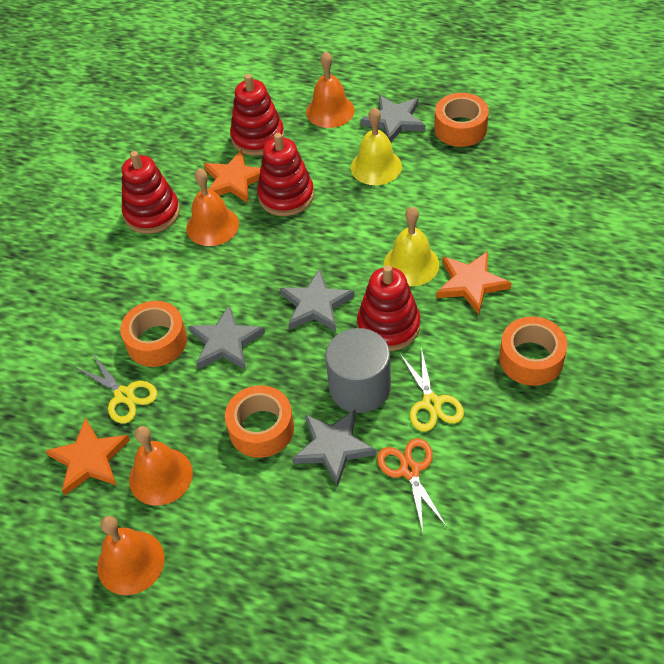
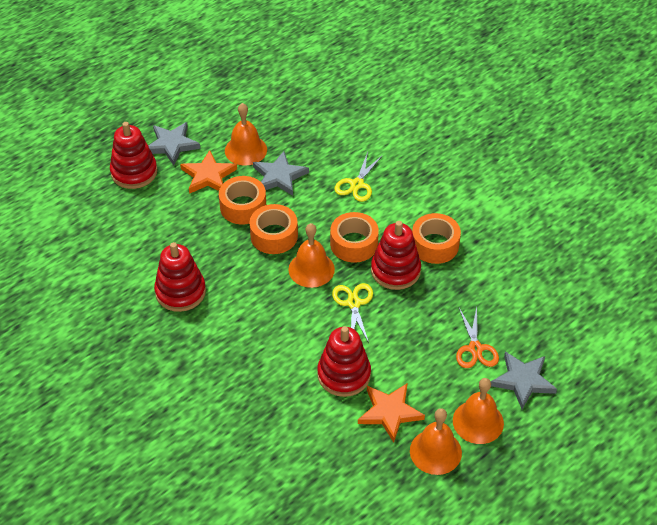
grey cylinder: [325,328,391,413] = 1 -> none = 0
grey star: [188,305,265,370] [280,269,354,331] [292,410,377,487] [361,95,425,142] = 4 -> [148,122,201,165] [253,151,309,196] [491,352,557,409] = 3
orange star: [46,418,130,495] [204,150,260,203] [436,251,511,314] = 3 -> [180,150,237,194] [358,384,425,443] = 2
yellow bell: [351,107,402,185] [384,207,439,286] = 2 -> none = 0

